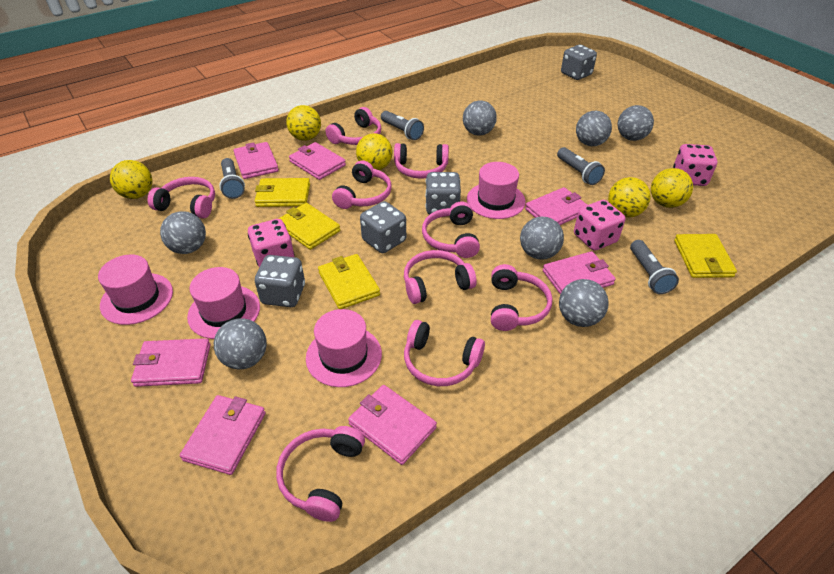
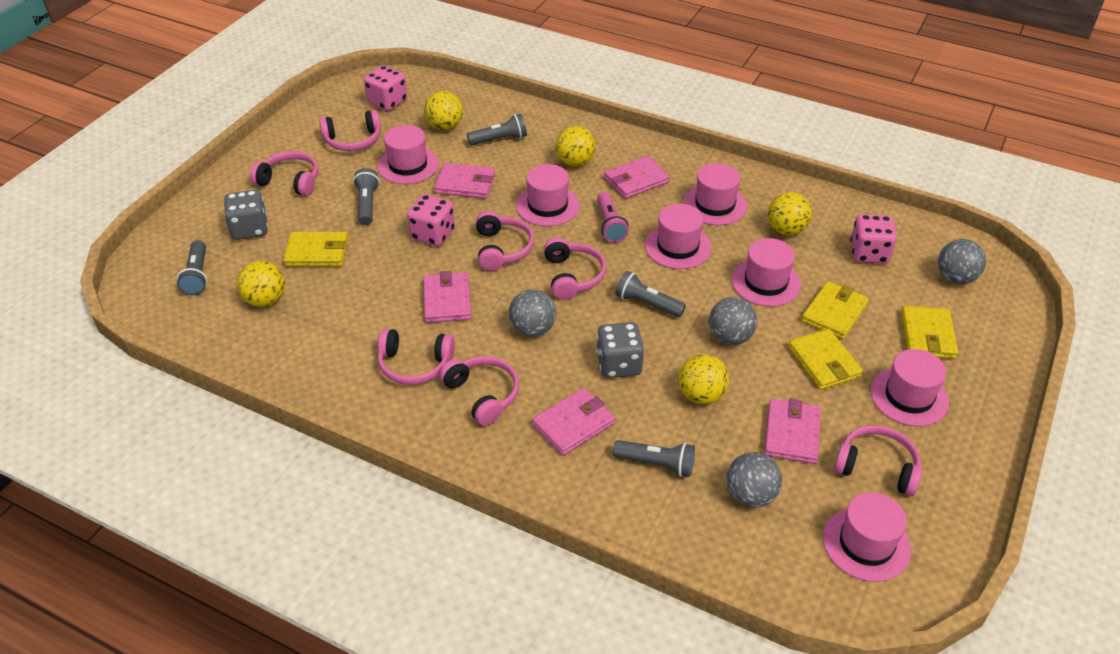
grey ball: [160,211,206,254] [214,318,267,369] [463,100,497,136] [520,217,564,260] [559,279,609,327] [576,111,612,146] [617,105,654,141] = 7 -> [509,289,556,337] [709,297,757,345] [726,452,782,508] [938,239,986,284] = 4
grey dice: [255,255,305,307] [360,201,406,253] [425,172,461,215] [561,45,597,80] = 4 -> [224,190,268,240] [596,322,644,378] = 2
grey flashlight: [219,158,245,199] [381,111,424,140] [557,147,605,185] [630,240,679,294] = 4 -> [177,240,207,295] [353,168,380,225] [467,114,527,145] [613,440,695,477] [615,271,686,317] = 5
pink flashlight: none = 0 -> [597,192,629,243] = 1
pink hat: [98,254,173,325] [187,267,260,339] [306,309,382,387] [467,162,526,219] = 4 -> [377,125,439,184] [516,164,580,226] [645,204,712,269] [683,163,747,225] [731,238,801,307] [823,492,911,582] [870,349,949,426] = 7
pink headphones: [147,177,215,219] [276,426,365,522] [325,107,381,145] [332,160,391,209] [394,143,449,179] [404,250,477,304] [404,320,485,386] [422,202,480,258] [491,264,552,331] = 9 -> [250,151,318,196] [319,110,381,151] [378,328,455,385] [439,356,519,426] [476,211,534,271] [544,237,606,300] [834,425,922,496] = 7
pink wallet: [131,338,211,387] [180,395,266,475] [233,142,279,179] [289,142,346,180] [348,385,437,465] [525,187,587,225] [543,251,616,294] = 7 -> [423,271,472,323] [434,163,495,199] [532,388,615,456] [604,156,670,199] [764,399,821,464] = 5

